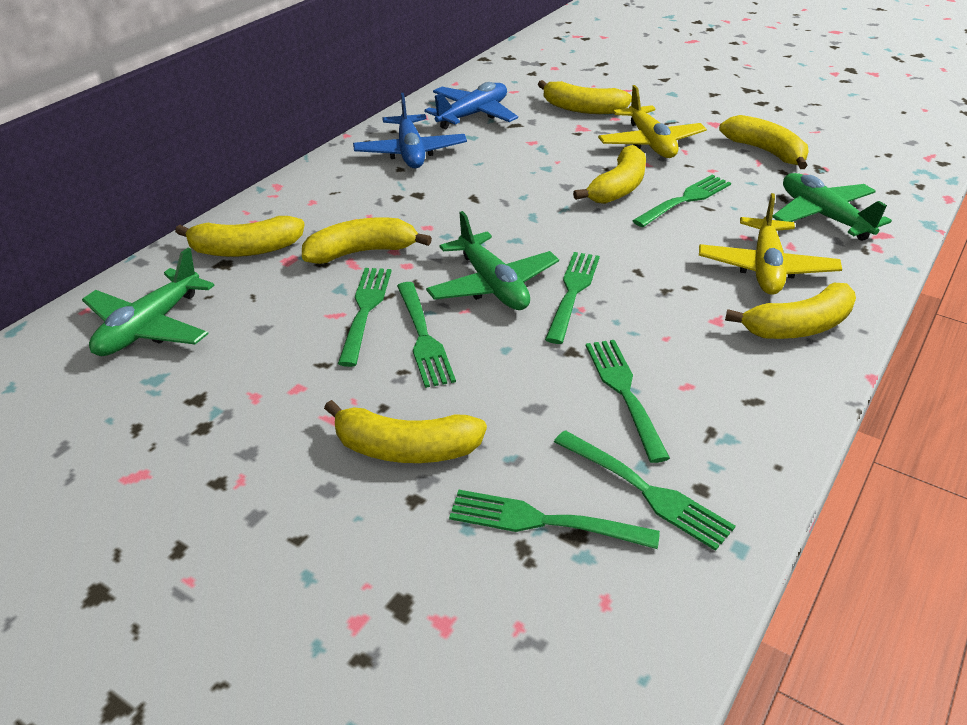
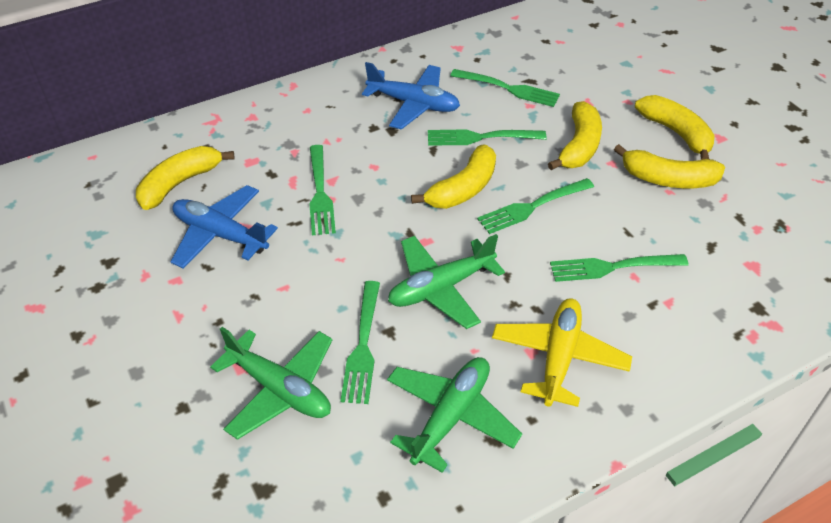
green fork: [338,268,391,367] [397,282,456,388] [449,490,660,549] [545,252,600,344] [554,430,736,551] [586,340,670,463] [632,175,731,227] = 7 -> [309,145,336,236] [340,281,380,404] [428,129,547,146] [450,69,560,107] [477,178,594,234] [550,254,688,282] = 6
yellow banana: [175,216,304,257] [302,217,432,264] [324,400,487,463] [538,80,632,114] [573,145,646,204] [719,115,809,169] [725,283,856,339] = 7 -> [136,146,235,210] [411,144,496,209] [548,101,602,170] [614,144,725,188] [635,95,715,160] = 5
yellow plane: [598,85,707,158] [699,193,842,295] = 2 -> [492,298,632,407] = 1

